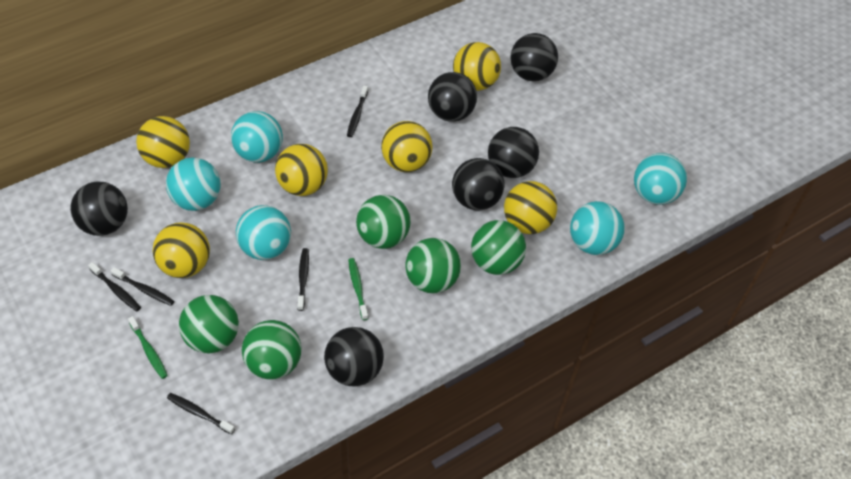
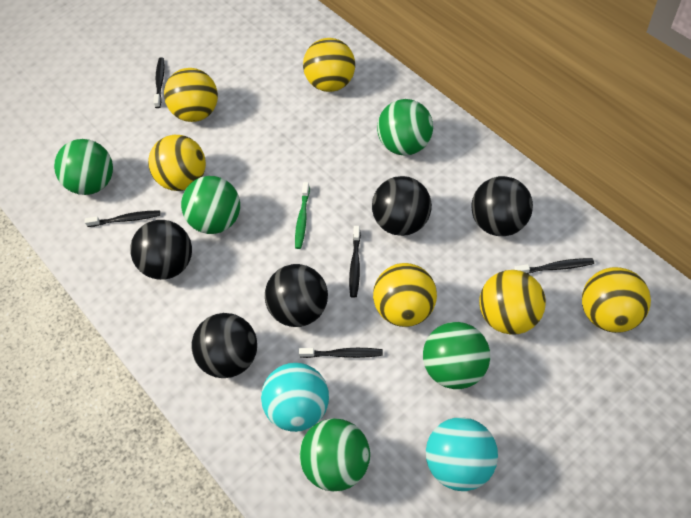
black ball: [70,181,128,236] [324,327,384,387] [428,72,477,122] [452,158,505,210] [488,127,539,178] [510,33,558,81] = 6 -> [130,220,192,280] [191,313,257,378] [265,264,328,327] [372,176,432,236] [472,176,533,236] = 5
green toothbrush: [128,316,168,379] [348,258,368,320] = 2 -> [295,182,310,249] = 1
turquoise ball: [166,158,220,211] [231,111,283,163] [236,205,291,260] [570,201,625,255] [634,153,687,205] = 5 -> [261,363,329,432] [426,417,498,491] = 2

